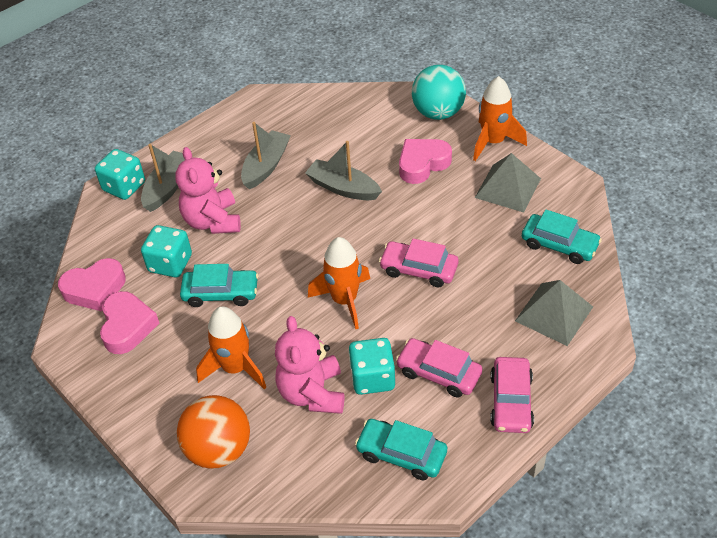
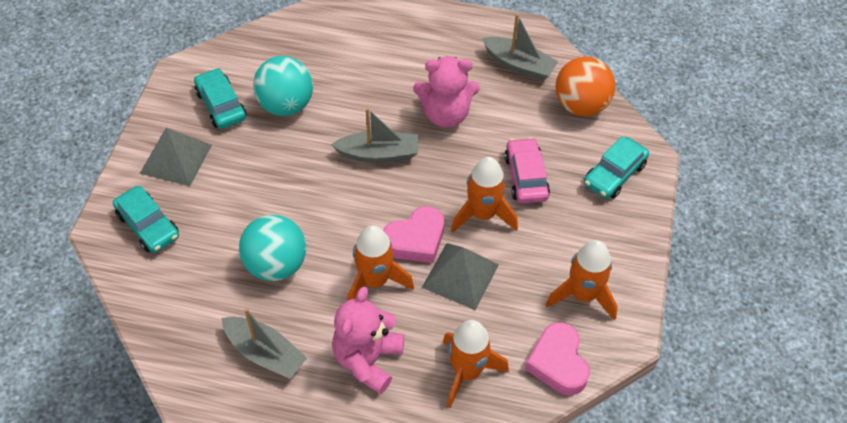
orange rocket: [196,306,266,389] [308,237,370,329] [473,76,527,161] = 3 -> [347,225,414,301] [443,320,509,408] [451,157,518,233] [546,240,618,320] = 4
pink car: [379,238,459,288] [396,338,483,397] [490,357,534,433] = 3 -> [504,137,550,204] = 1
pink heart: [58,258,126,311] [100,291,159,354] [399,139,452,184] = 3 -> [383,206,444,263] [525,322,590,395] = 2
turquoise ball: [412,65,466,120] = 1 -> [239,215,306,281] [253,56,313,116] = 2
turquoise dice: [95,149,145,200] [141,225,192,277] [349,338,395,395] = 3 -> none = 0

